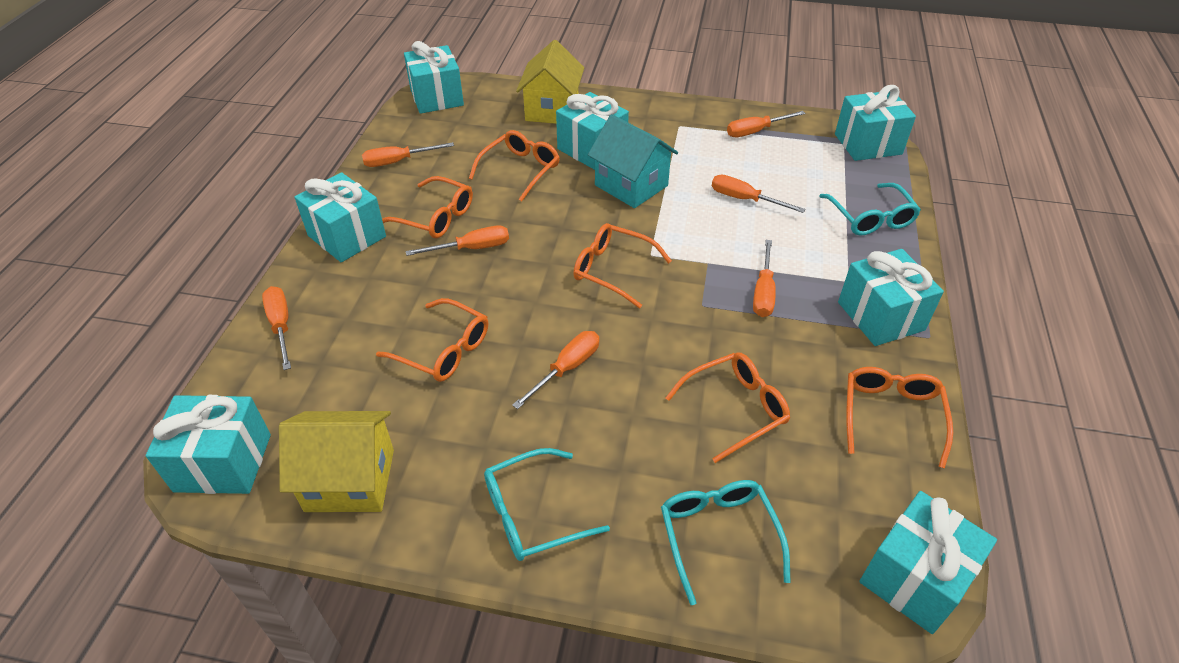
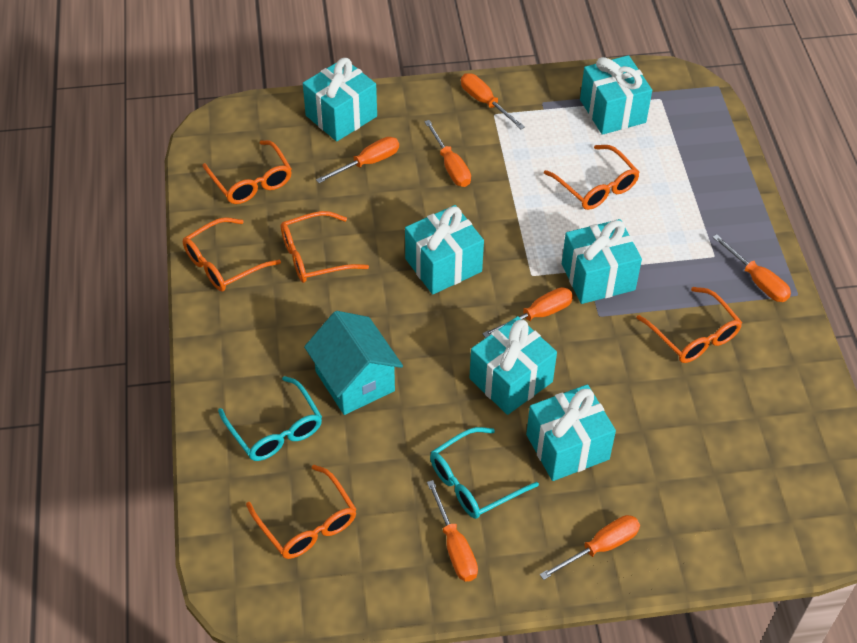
turquoise gift: [146,395,271,494] [294,172,386,262] [404,41,464,114] [556,92,629,170] [835,85,916,161] [838,249,944,346] [859,491,997,634] = 7 -> [303,58,377,141] [405,205,484,294] [469,316,557,415] [526,384,616,481] [562,219,642,304] [580,55,652,135] = 6
turquoise glasses: [484,448,610,561] [661,480,791,605] [820,183,921,236] = 3 -> [218,376,322,461] [430,427,539,519] = 2
yellow house: [279,411,394,512] [516,40,584,124] = 2 -> none = 0

